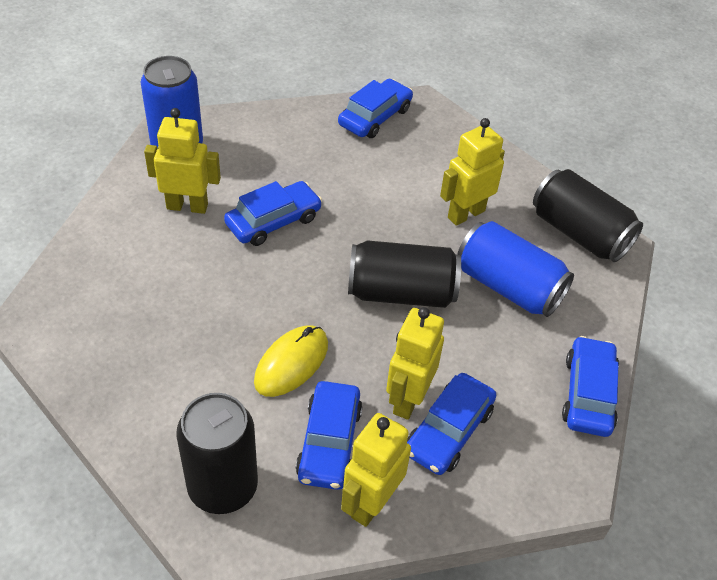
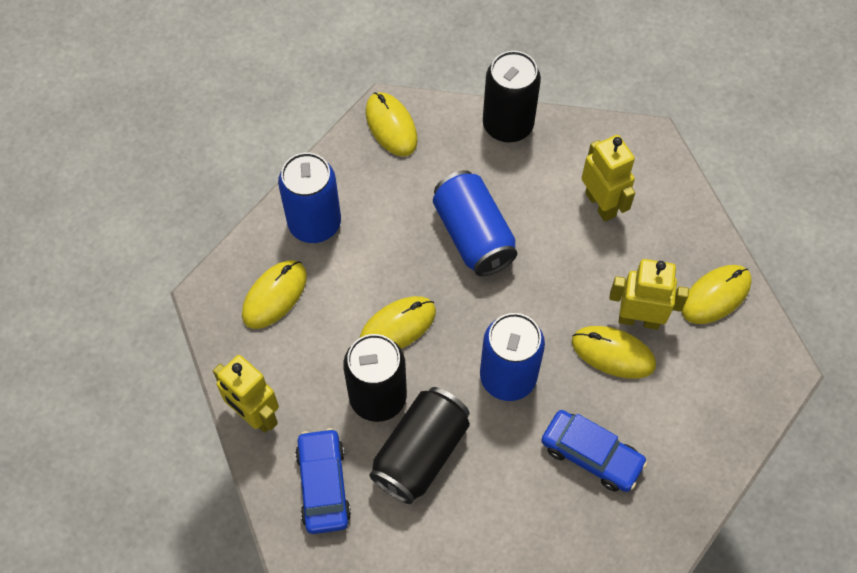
blue can: [140,56,203,148] [457,221,574,317] = 2 -> [278,153,341,243] [433,170,517,276] [480,313,545,401] = 3
blue car: [224,181,322,246] [296,381,363,490] [338,79,413,138] [407,373,496,475] [562,336,619,437] = 5 -> [295,428,351,534] [541,410,647,492] = 2
yellow mouse: [254,325,328,397] = 1 -> [242,260,307,329] [360,296,436,349] [366,92,418,157] [572,326,656,379] [682,265,752,324] = 5
yellow robot: [144,108,221,214] [341,413,411,527] [386,307,444,420] [440,118,505,226] = 4 -> [213,355,279,433] [582,135,635,221] [609,259,689,330] = 3

